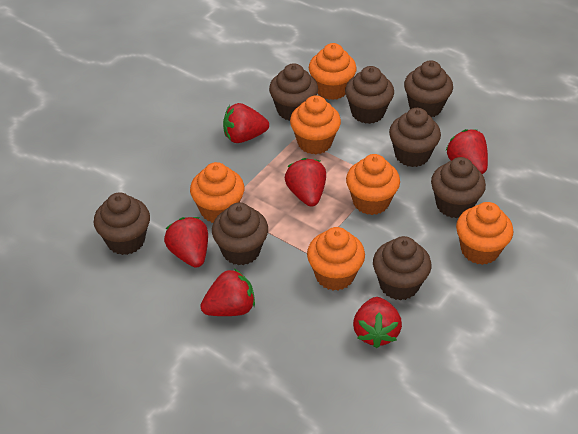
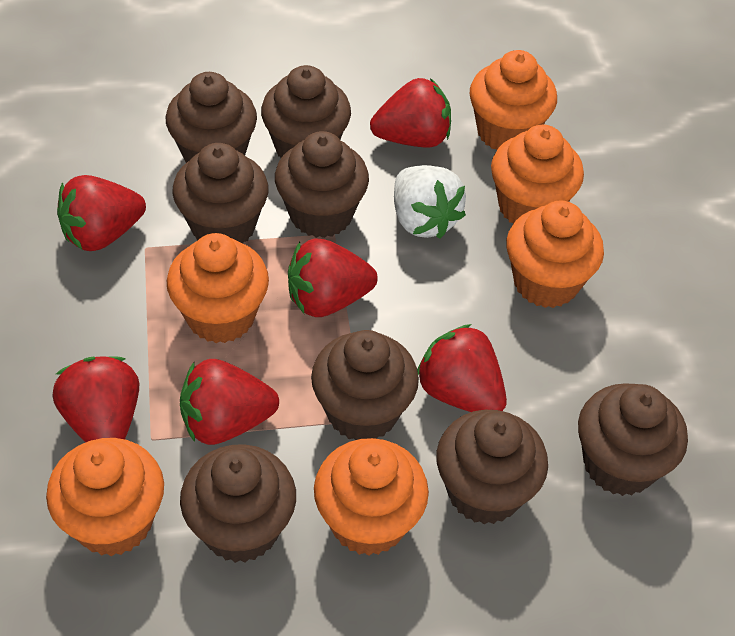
white strawberry: none = 0 -> [394,165,466,239] = 1

